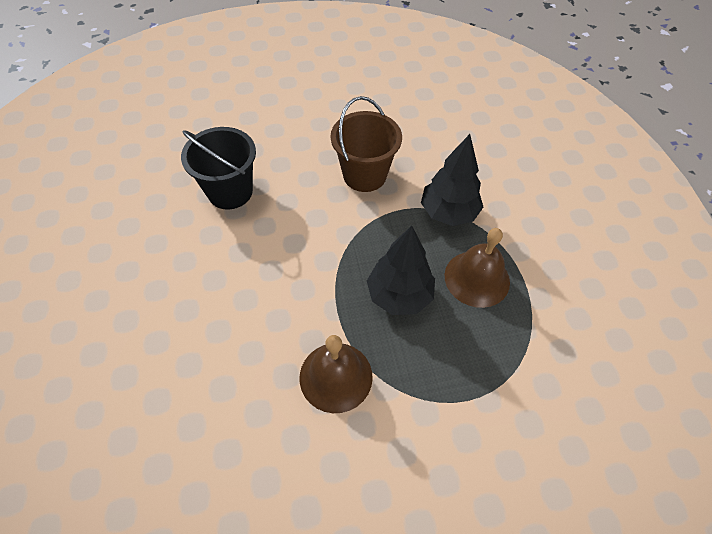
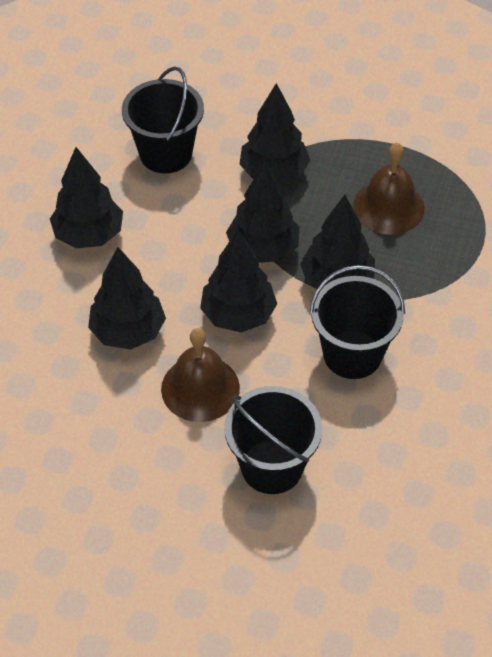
black bucket: [181,127,256,209] = 1 -> [122,66,204,173] [224,386,322,494] [309,265,405,379] = 3
black tree: [367,226,435,315] [421,134,483,226] = 2 -> [50,147,123,248] [88,247,166,350] [200,230,277,332] [226,162,300,263] [240,83,310,184] [300,195,375,289] = 6
brown bucket: [331,96,402,192] = 1 -> none = 0

